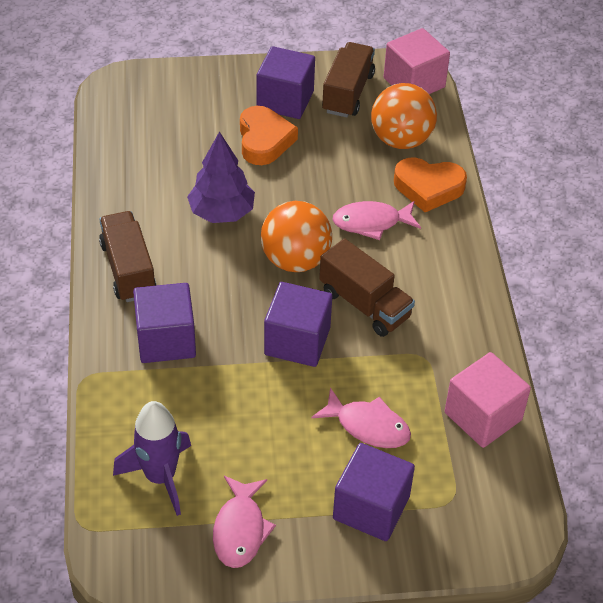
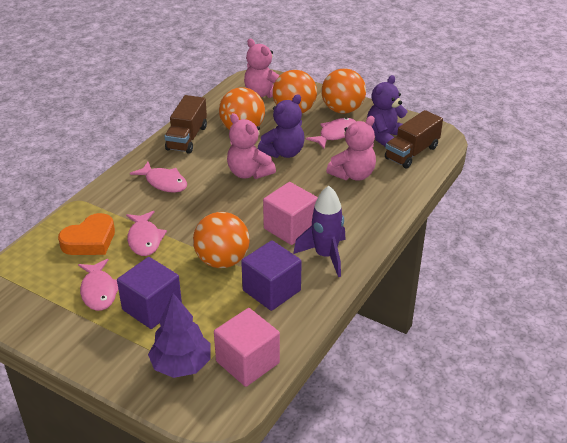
brown truck: [99,211,156,302] [319,239,415,337] [322,42,375,118] = 3 -> [165,95,207,154] [385,110,443,168] = 2
orange ball: [261,201,332,272] [371,83,437,149] = 2 -> [193,212,250,268] [219,87,265,130] [272,70,317,113] [321,68,366,114] = 4
orange heart: [240,106,298,165] [394,158,467,212] = 2 -> [58,213,115,255] = 1
pink fish: [213,476,276,568] [311,387,411,448] [332,201,421,240] = 3 -> [78,259,118,311] [126,211,167,256] [130,162,187,193] [306,118,356,149] = 4
pink teddy bear: none = 0 -> [227,113,276,179] [244,38,280,98] [326,116,376,181] = 3
purple cube: [133,283,196,363] [257,46,315,119] [264,282,332,367] [333,443,415,541] = 4 -> [117,257,182,329] [241,240,302,311] = 2
purple teddy bear: none = 0 -> [258,94,305,158] [367,75,408,147] = 2

